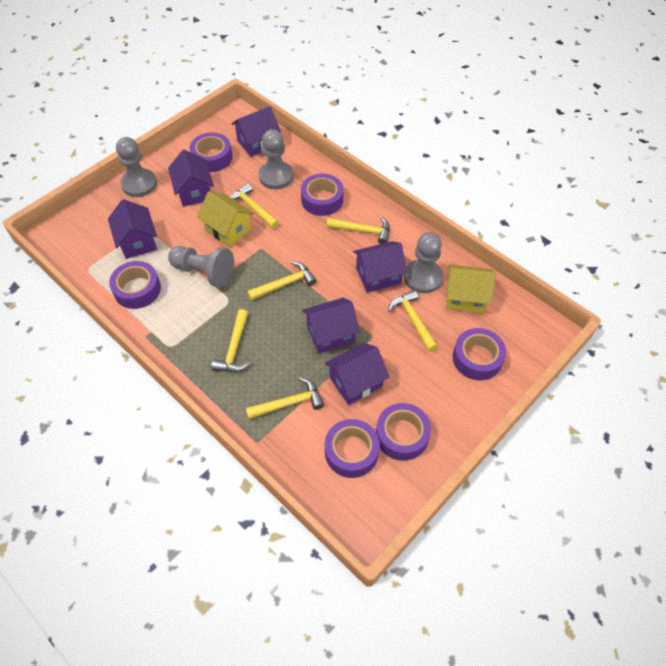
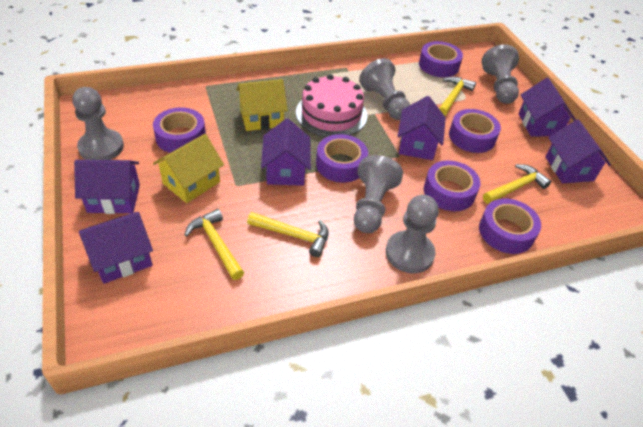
grey pawn: [116,137,157,197] [168,246,234,287] [258,129,294,189] [404,232,443,293] = 4 -> [72,87,124,160] [354,155,403,233] [359,58,410,120] [386,195,439,274] [482,45,519,104] = 5
pink cake: none = 0 -> [296,74,368,137] = 1
yellow hammer: [211,309,250,372] [230,183,279,229] [246,377,324,419] [247,261,316,301] [327,216,390,244] [388,290,438,352] = 6 -> [185,209,244,280] [247,212,329,257] [439,77,476,116] [483,164,551,204] = 4

